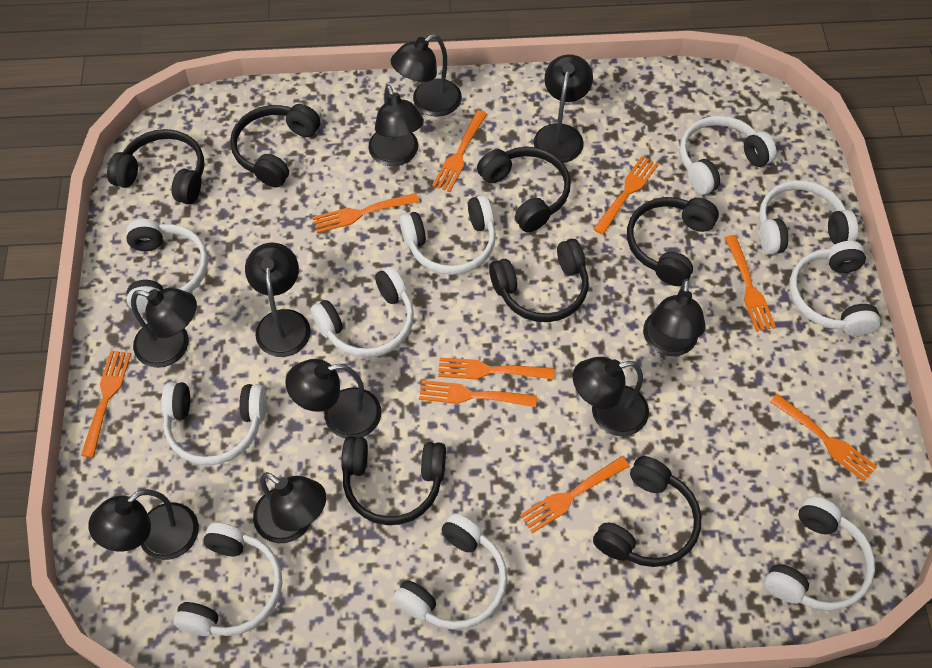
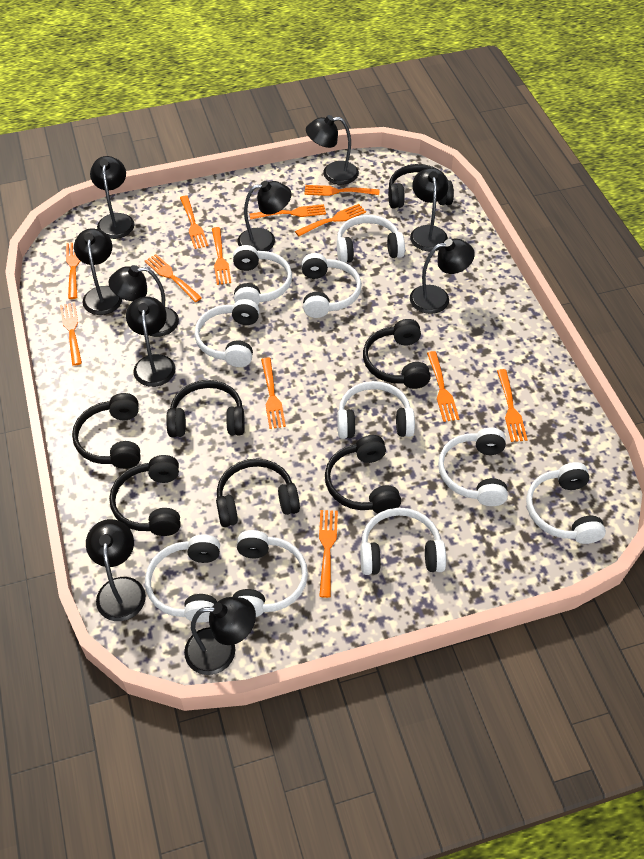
orange fork: [81,351,131,458] [312,193,419,233] [419,380,537,407] [432,110,487,192] [438,358,555,380] [520,456,630,533] [593,156,658,235] [725,235,776,332] [770,394,877,482] = 9 -> [60,302,82,366] [66,242,80,299] [145,254,202,302] [180,196,208,249] [212,227,231,285] [250,204,326,220] [261,358,286,429] [295,204,366,236] [304,185,379,196] [319,510,338,598] [427,351,459,422] [497,369,528,442] = 12

